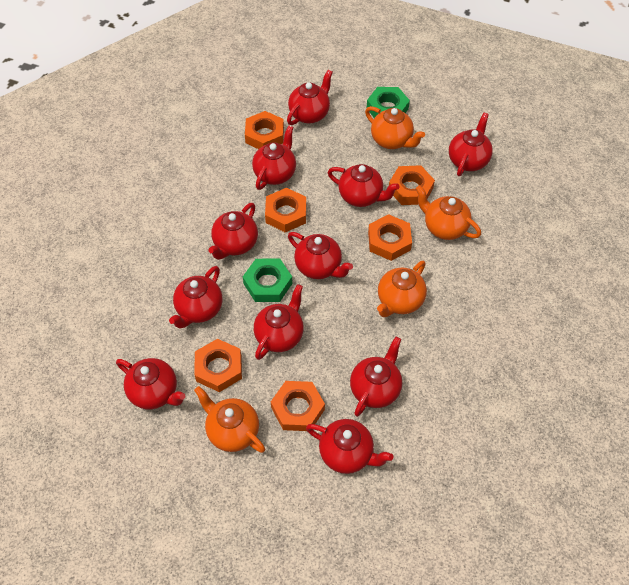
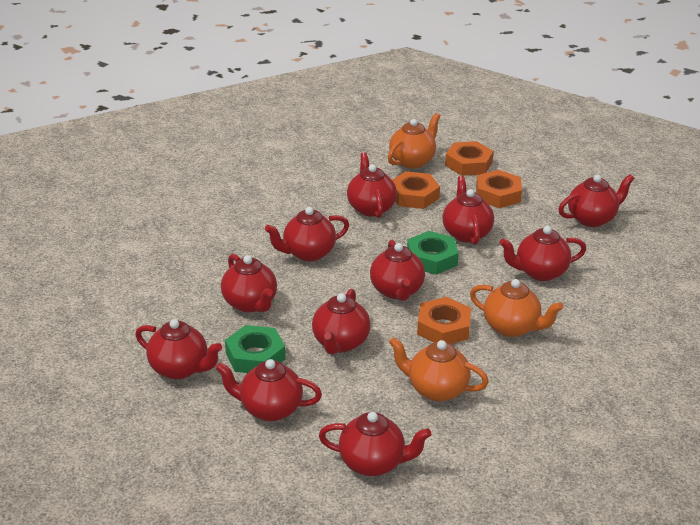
orange nut: [194,339,242,392] [245,111,284,149] [265,188,306,233] [271,381,325,431] [368,214,412,261] [389,165,435,205] = 6 -> [392,171,440,209] [417,297,471,344] [445,141,493,176] [476,170,522,208] = 4
orange teapot: [194,386,265,453] [365,106,425,149] [377,261,427,317] [416,185,481,240] = 4 -> [388,113,440,169] [389,337,489,402] [470,279,563,337] = 3

